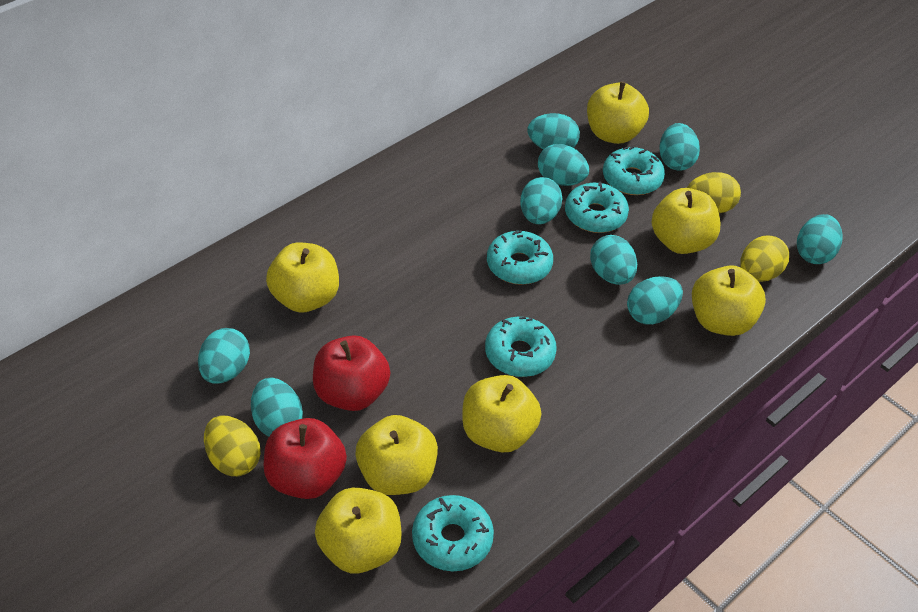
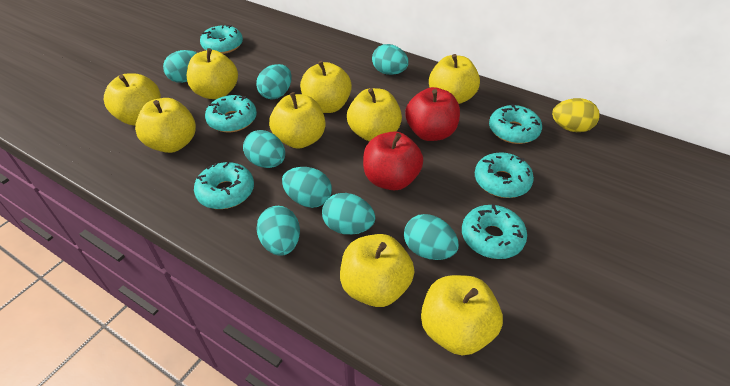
turquoise donut: [412,495,494,571] [485,317,557,377] [487,230,553,285] [565,181,629,233] [603,146,665,195] = 5 -> [194,162,254,209] [200,25,243,54] [205,95,257,132] [462,204,527,259] [475,152,534,198] [489,104,542,144] = 6
turquoise egg: [198,328,250,384] [251,378,303,437] [520,177,563,224] [527,113,580,149] [538,144,589,186] [590,235,637,285] [627,276,683,325] [659,123,700,171] [797,214,843,264] = 9 -> [163,50,197,83] [243,130,285,168] [256,64,292,100] [256,206,300,256] [282,167,332,208] [322,193,375,235] [372,44,409,75] [404,214,459,260] = 8
yellow apple: [266,243,339,313] [315,488,402,573] [355,415,438,495] [462,375,541,453] [587,81,649,144] [652,188,720,254] [692,265,766,336] = 7 -> [104,73,161,126] [135,98,196,153] [187,48,238,99] [269,92,325,149] [300,61,352,113] [340,234,415,307] [347,88,402,141] [421,275,503,355] [429,54,480,104] = 9
yellow egg: [204,415,261,476] [687,172,741,213] [740,235,789,282] = 3 -> [552,98,599,132] = 1

